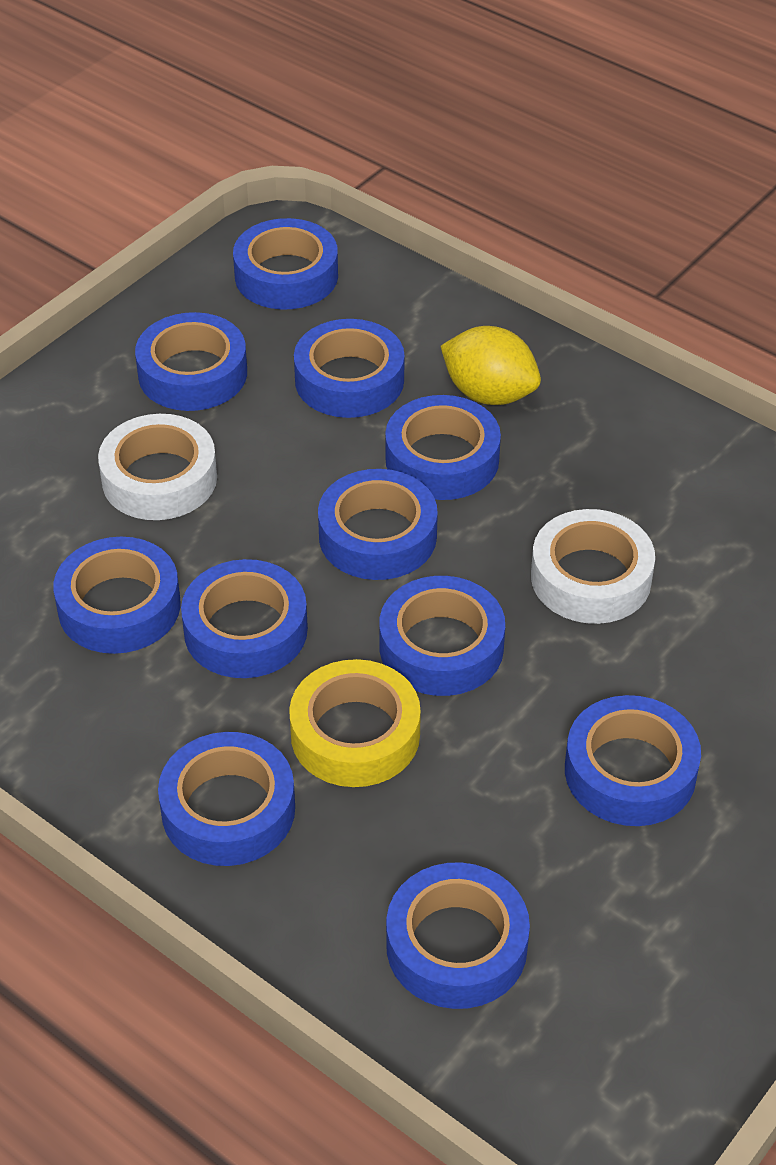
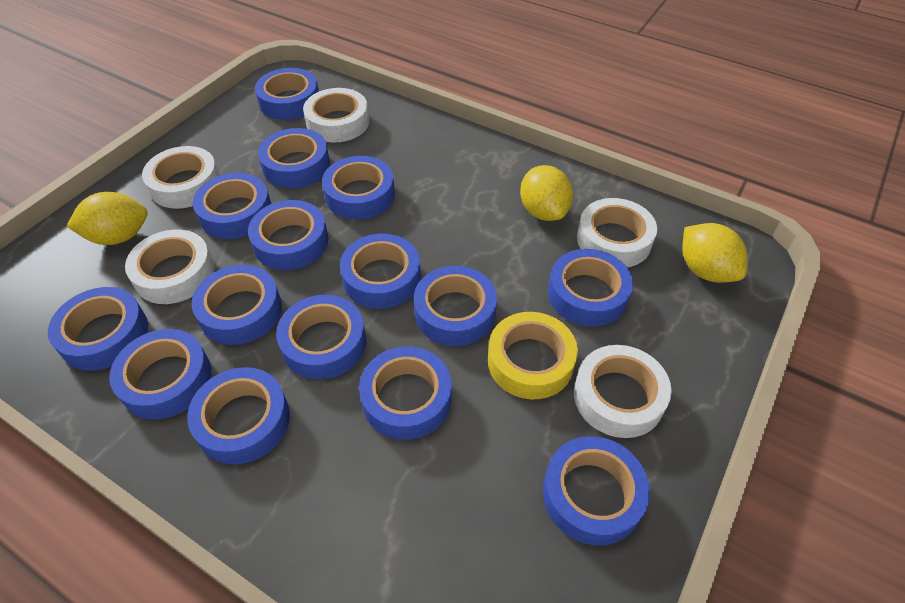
blue tape: [53,537,181,654] [135,312,247,411] [158,732,295,866] [181,559,308,678] [233,218,338,310] [294,319,404,418] [318,469,438,580] [379,576,505,696] [385,395,501,500] [386,862,530,1009] [565,695,701,826] = 11 -> [48,287,148,371] [109,329,212,420] [187,367,290,465] [192,265,282,345] [193,173,271,239] [248,200,328,270] [255,68,319,120] [258,128,330,188] [276,295,366,380] [322,156,395,220] [340,234,421,309] [359,346,452,440] [414,266,497,346] [543,436,650,545] [548,249,633,327] = 15
white tape: [98,414,217,520] [531,509,655,624] = 2 -> [125,229,214,304] [142,146,220,209] [303,88,369,142] [574,345,672,438] [577,198,657,267] = 5
yellow lemon: [440,326,541,405] = 1 -> [66,192,148,245] [520,165,573,221] [682,223,748,283] = 3

